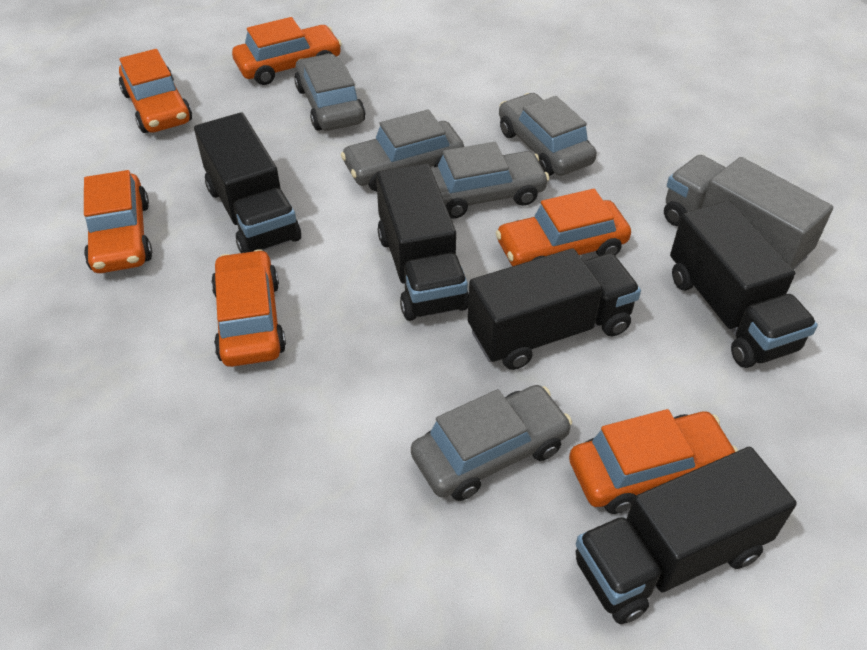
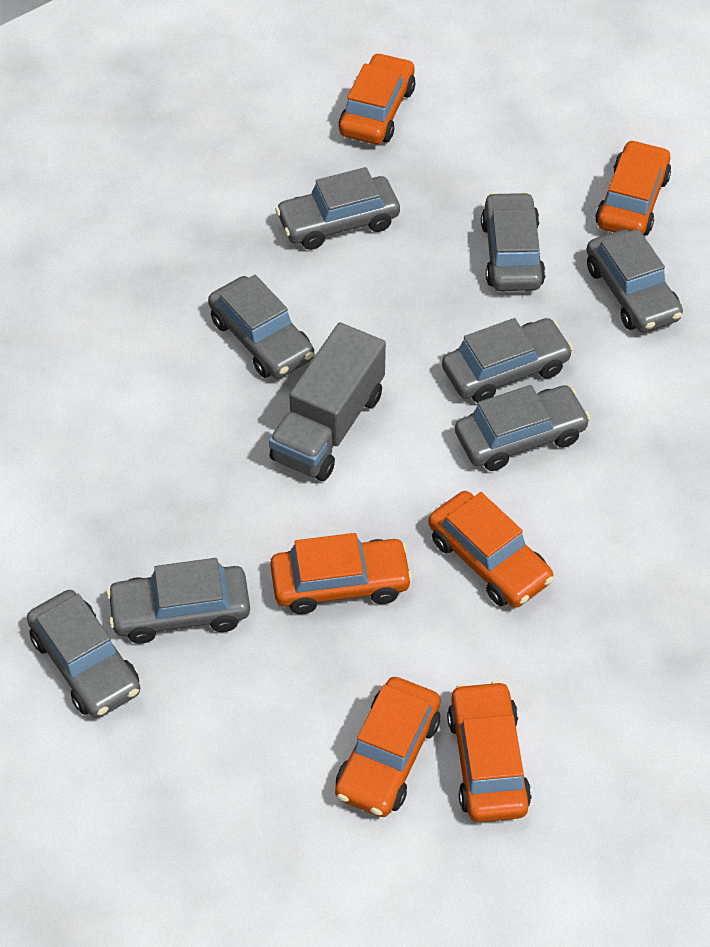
black truck: [194,112,301,253] [376,163,469,321] [468,248,641,370] [575,447,797,624] [670,201,818,368] = 5 -> none = 0
grey car: [294,54,365,131] [341,109,464,192] [411,385,572,501] [431,142,549,219] [499,93,597,176] = 5 -> [27,590,140,718] [106,558,250,644] [208,275,314,379] [275,167,400,250] [442,318,573,403] [455,385,590,471] [481,192,545,291] [587,229,683,333] = 8

